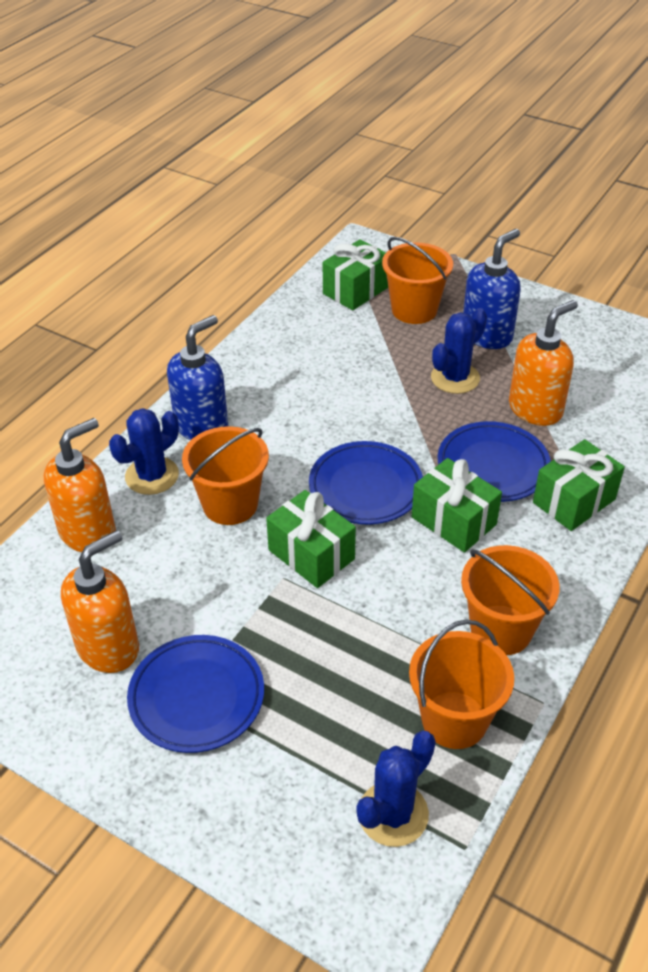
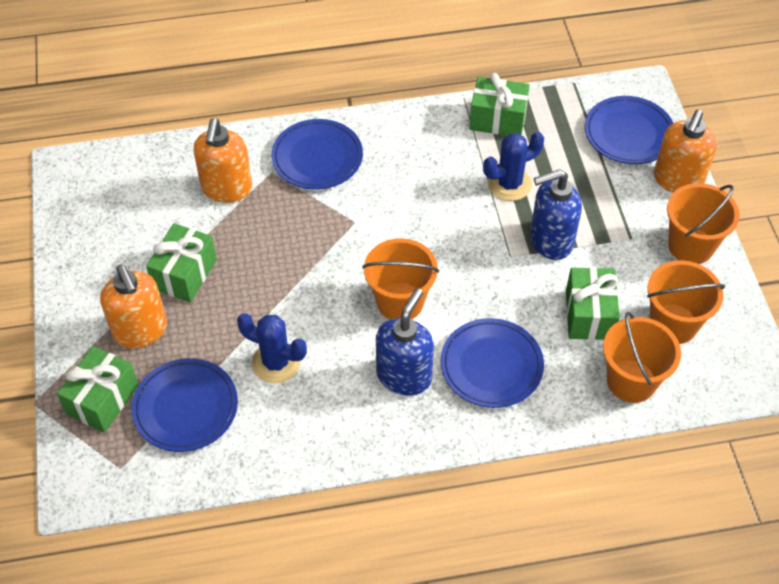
blue cactus: [109,408,179,495] [357,731,436,847] [431,308,487,394] = 3 -> [237,313,307,383] [483,132,544,201] = 2
blue plate: [127,635,264,753] [309,441,423,524] [438,421,551,502] = 3 -> [132,358,238,452] [271,119,363,190] [441,318,544,408] [585,96,673,164] = 4

